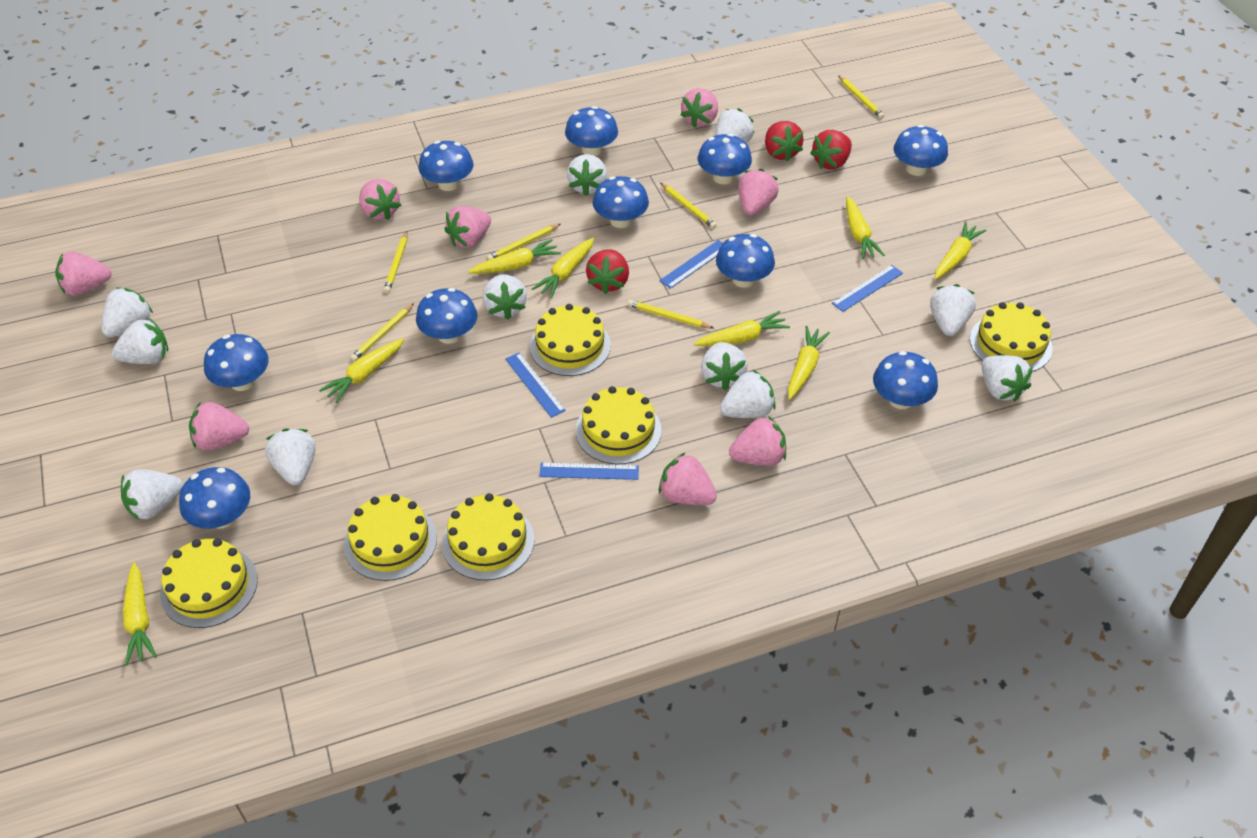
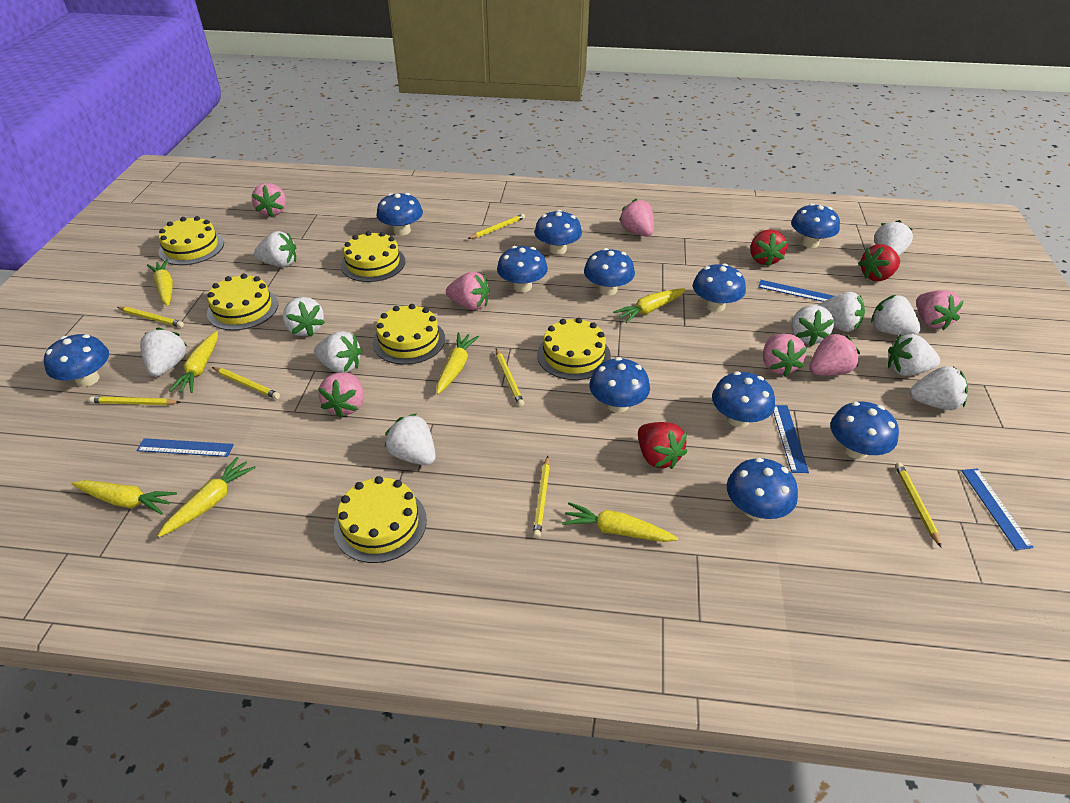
blue mushroom: [179,467,250,529] [204,334,269,391] [416,288,477,344] [419,141,473,191] [565,106,618,156] [593,176,649,228] [698,134,752,184] [716,234,775,288] [873,351,938,409] [893,125,948,176] = 10 -> [44,334,109,387] [377,193,423,235] [497,246,548,292] [534,210,582,255] [584,248,635,296] [589,357,650,413] [693,263,746,312] [712,371,775,427] [727,458,798,520] [791,203,840,248] [831,401,899,459] = 11
pink strawberry: [55,252,112,295] [189,402,249,450] [359,179,401,220] [444,206,491,248] [659,453,717,505] [680,88,718,128] [729,416,786,466] [738,169,779,216] = 8 -> [252,183,286,217] [318,372,364,418] [446,272,490,310] [619,198,654,236] [763,334,807,377] [809,333,860,376] [916,290,964,330] = 7
yellow carrot: [123,563,157,665] [319,338,404,403] [468,239,561,274] [532,238,594,298] [694,311,790,346] [788,326,830,400] [846,196,885,259] [935,222,986,279] = 8 -> [72,480,177,515] [147,260,173,306] [158,457,256,537] [169,331,218,393] [436,333,479,394] [562,502,678,542] [613,289,686,323] = 7
yellow pencil: [350,303,414,362] [384,231,408,293] [487,224,560,260] [627,300,714,329] [660,183,717,229] [838,75,884,119] = 6 -> [89,396,181,405] [117,307,184,327] [212,367,280,399] [468,214,525,239] [496,349,524,407] [533,456,550,538] [895,463,941,547] = 7

